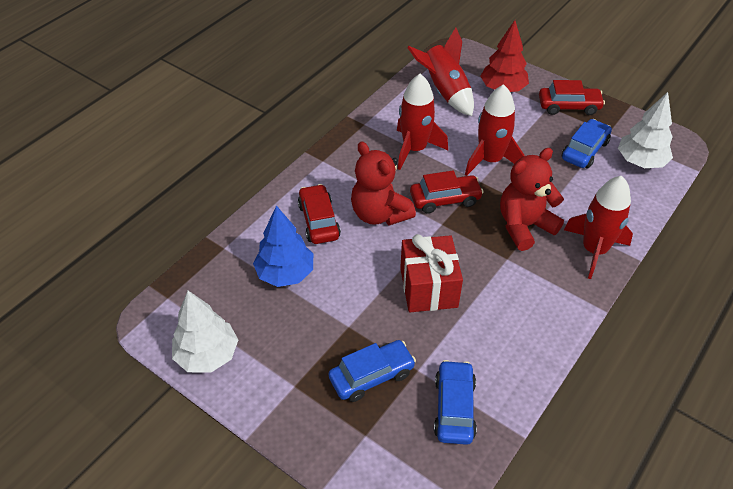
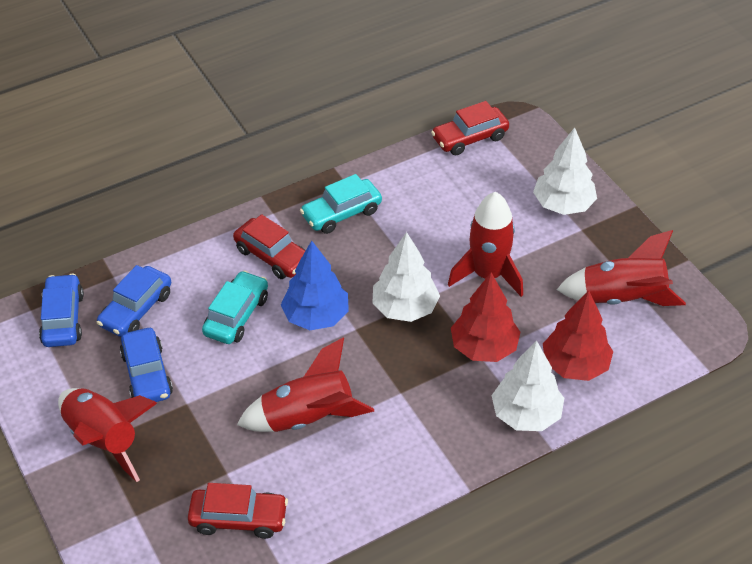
red gift: [400,234,463,312] = 1 -> none = 0
red teddy bear: [351,141,416,226] [500,148,564,251] = 2 -> none = 0
red tree: [480,20,529,92] = 1 -> [451,273,520,362] [543,290,614,381] = 2
turquoise car: none = 0 -> [202,271,268,344] [300,174,382,234] = 2
white tree: [172,291,238,373] [618,92,673,168] = 2 -> [372,232,440,322] [491,341,564,431] [533,127,597,215] = 3

